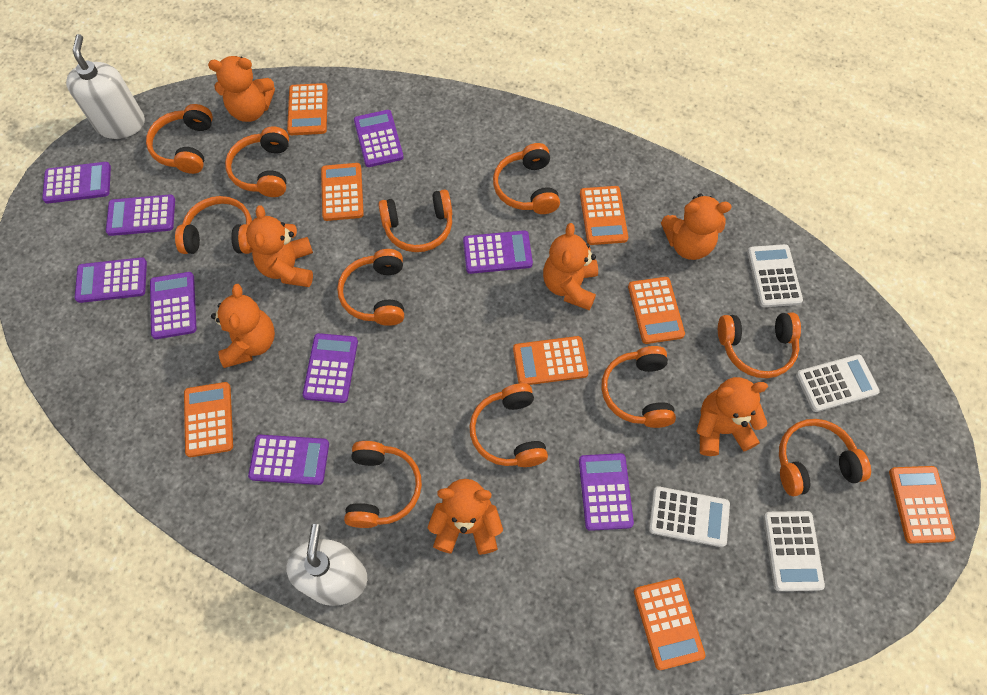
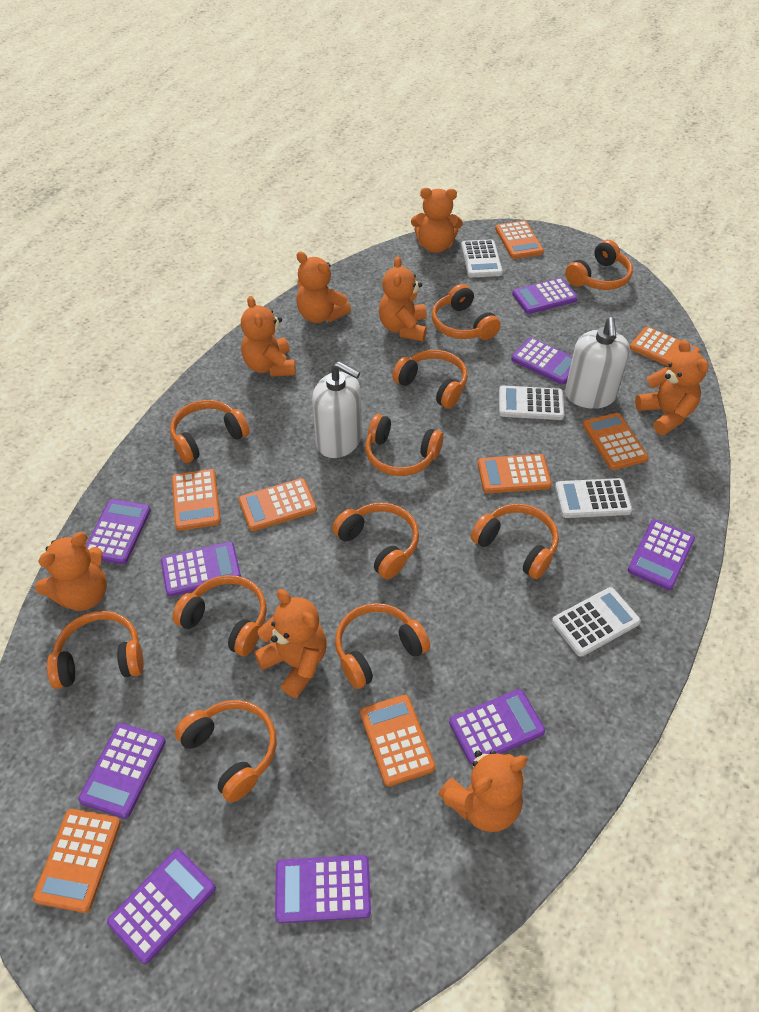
orange teddy bear: [208,56,275,122] [211,284,275,368] [246,205,313,287] [428,479,503,555] [543,223,598,311] [661,194,731,260] [696,377,768,456] = 7 -> [35,532,107,611] [241,296,296,377] [254,589,326,698] [296,251,351,323] [379,256,427,341] [411,188,463,253] [438,750,528,832] [635,340,709,435] = 8

